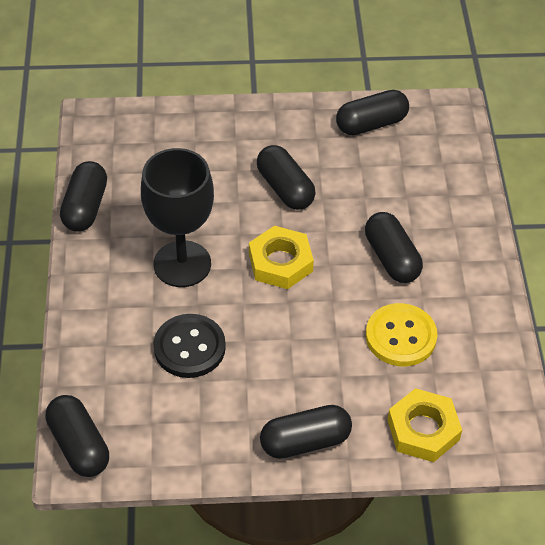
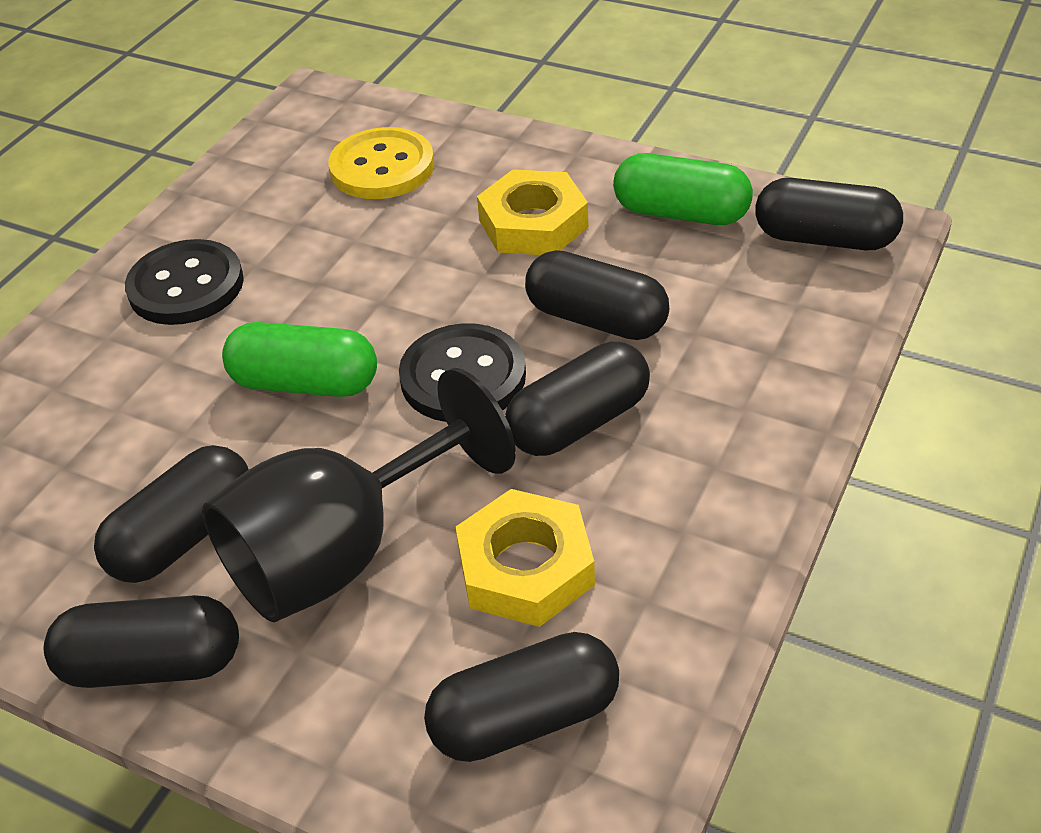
black button: [153,314,226,378] = 1 -> [125,239,244,325] [399,323,526,422] = 2
green capsule: none = 0 -> [222,322,377,397] [613,153,753,225] = 2

